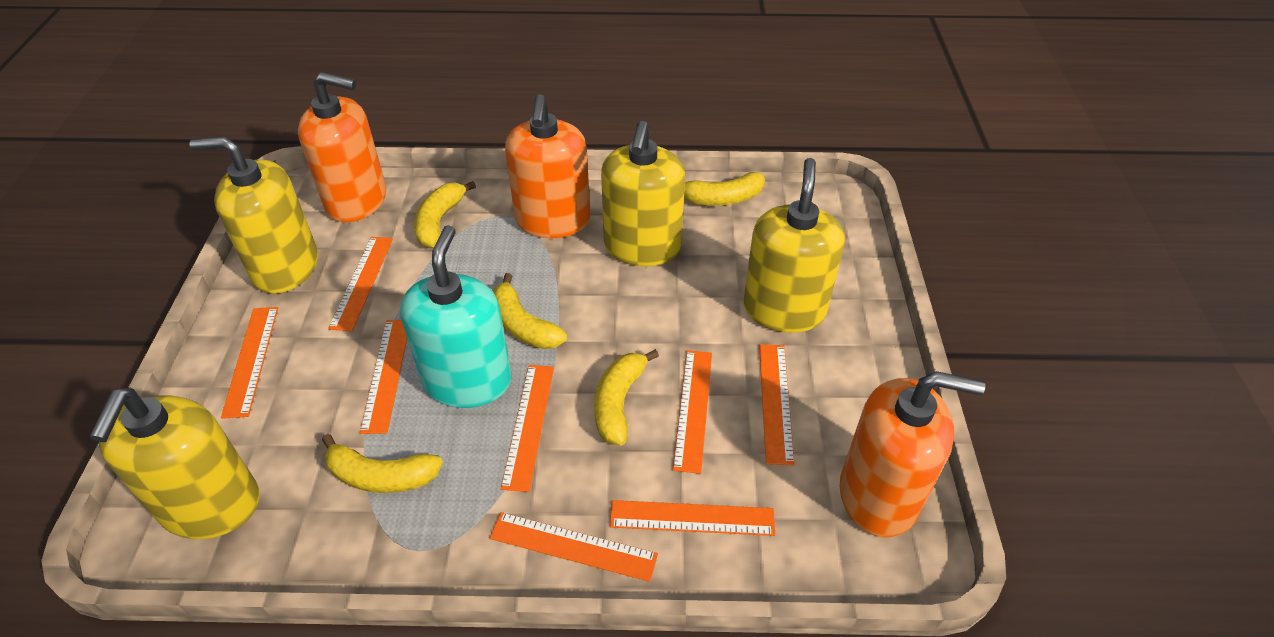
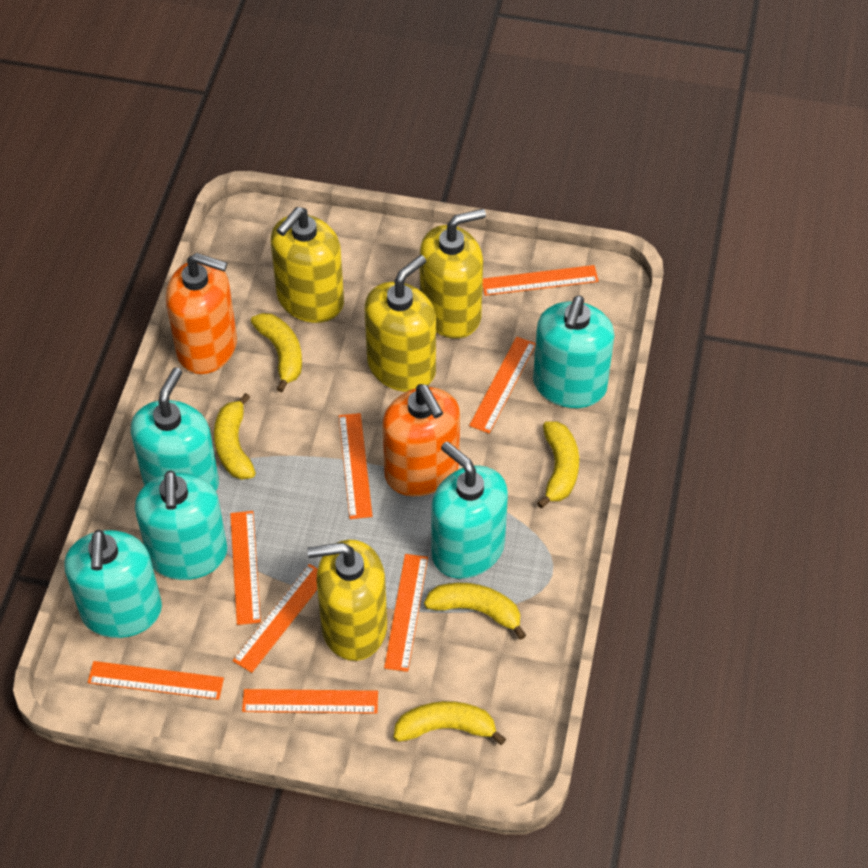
orange soap dispenser: [298,72,386,222] [505,94,590,238] [840,371,985,537] = 3 -> [166,253,237,374] [382,384,460,496] = 2
turquoise soap dispenser: [400,225,512,408] = 1 -> [64,530,162,638] [131,367,219,491] [135,470,227,580] [431,442,508,579] [533,296,614,408] = 5

